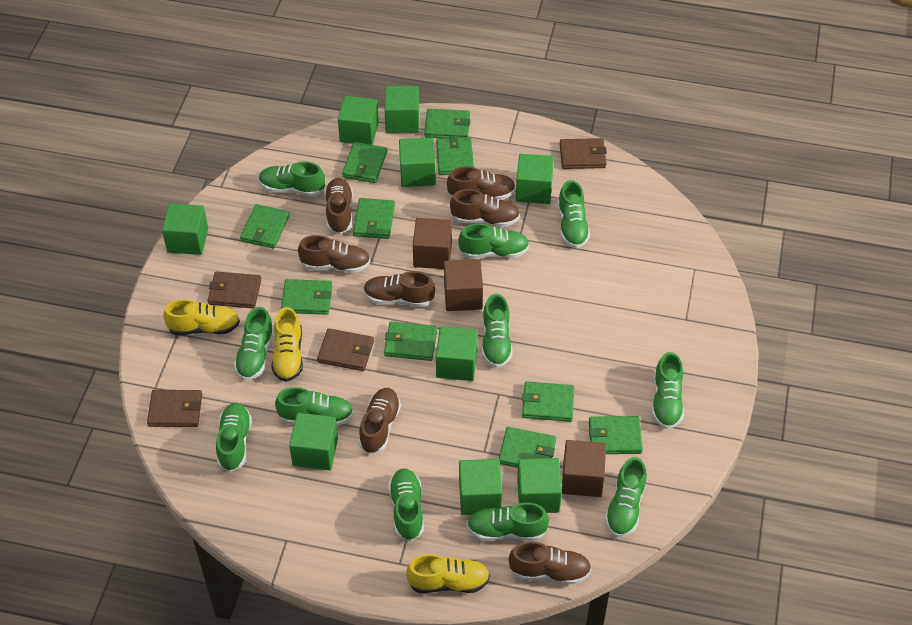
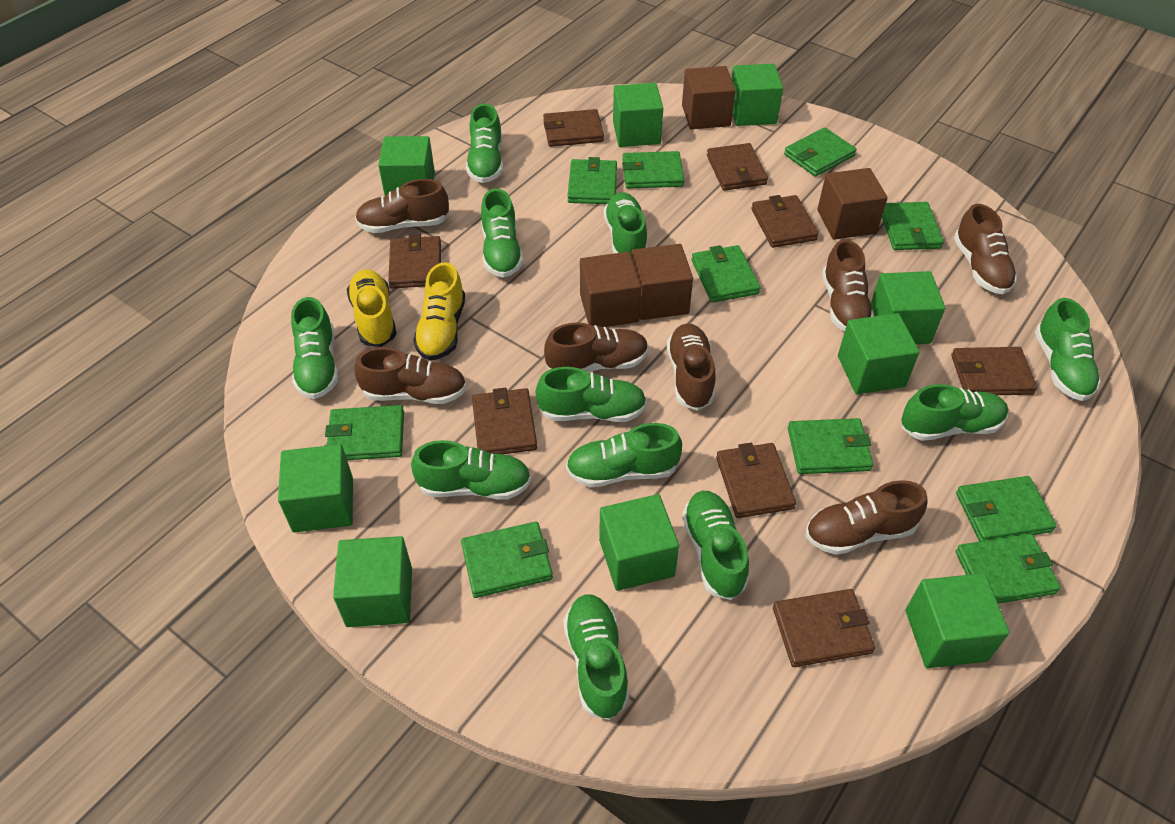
brown cube: [413,218,452,269] [444,259,483,311] [562,440,606,497] = 3 -> [580,252,641,327] [632,244,693,320] [682,66,736,129] [817,168,888,240] = 4
brown wallet: [147,390,202,427] [208,272,261,308] [317,328,374,371] [560,138,607,169] = 4 -> [388,234,441,289] [472,388,537,454] [543,109,604,147] [707,143,768,191] [716,443,796,518] [751,195,819,248] [773,589,875,667] [951,347,1037,395] = 8
yellow shoe: [163,299,240,335] [271,307,303,382] [406,554,490,593] = 3 -> [347,269,397,347] [413,262,465,361] = 2

